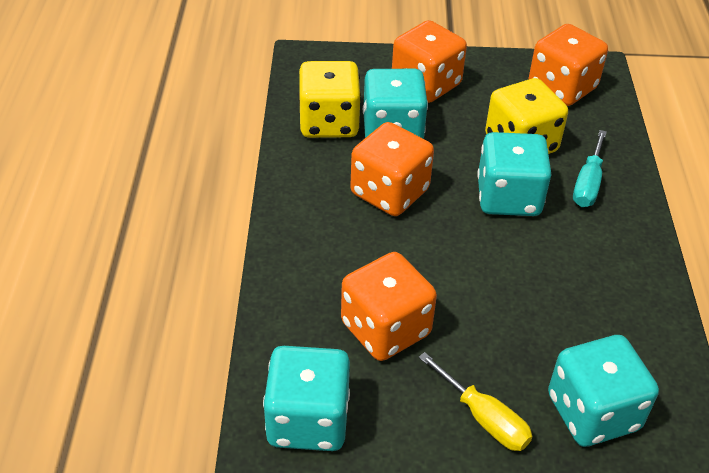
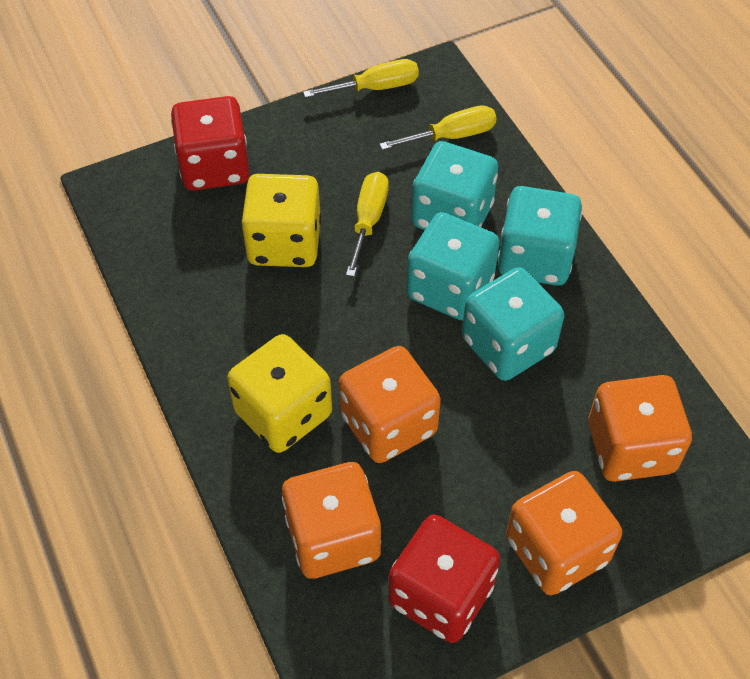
red dice: none = 0 -> [171,96,250,191] [388,514,500,643] = 2
turquoise screwdriver: [573,130,607,207] = 1 -> none = 0
yellow screwdriver: [418,352,532,451] = 1 -> [303,59,419,98] [346,172,389,277] [379,105,497,150] = 3

